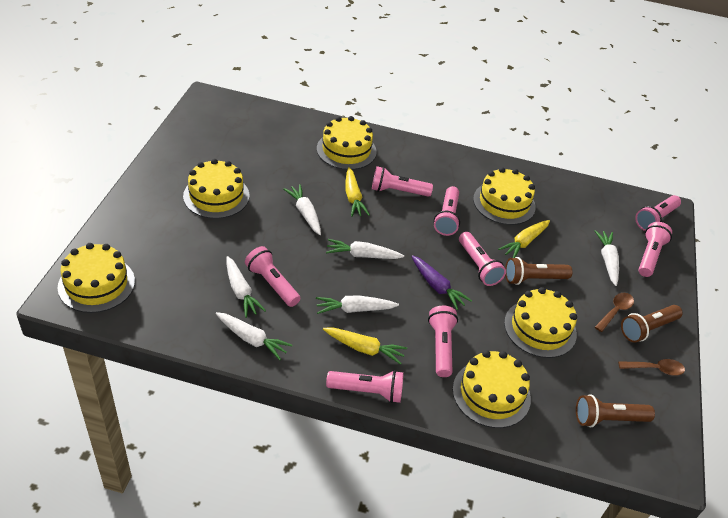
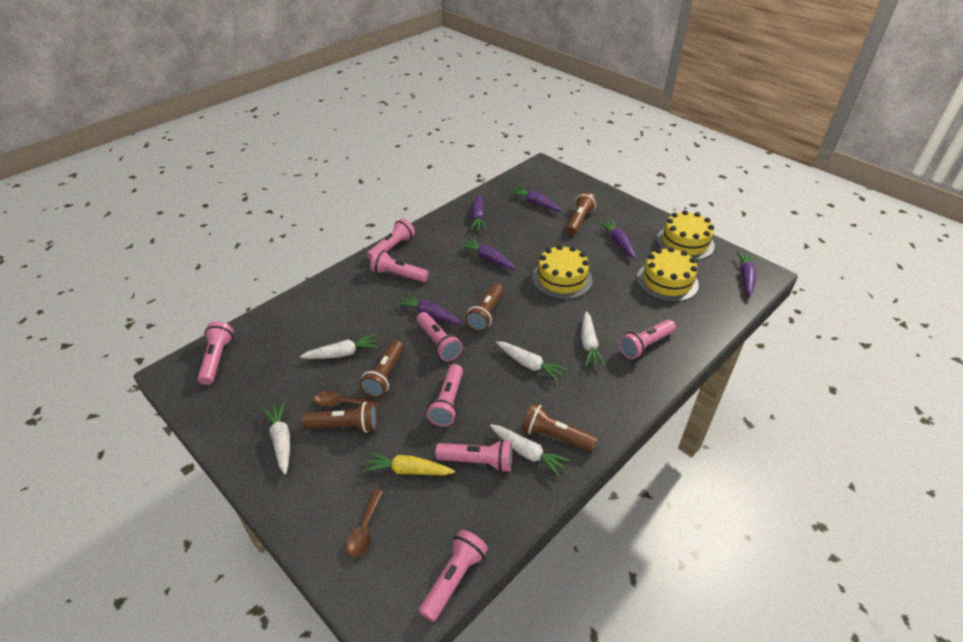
brown flashlight: [505,257,572,285] [576,394,655,427] [621,305,683,343] = 3 -> [302,402,378,433] [360,340,404,398] [465,283,503,331] [522,403,598,452] [566,192,597,235] = 5
purple carrot: [411,255,472,310] = 1 -> [396,293,462,324] [459,238,516,269] [471,195,487,230] [509,186,562,211] [598,219,636,258] [736,251,756,296] = 6
white carrot: [216,312,292,360] [226,256,266,318] [283,184,321,235] [316,295,399,314] [326,239,404,259] [595,230,619,286] = 6 -> [262,402,290,475] [300,334,379,359] [490,425,571,477] [496,341,567,382] [581,311,606,367] = 5
yellow cake: [58,243,135,313] [183,159,249,219] [317,116,376,170] [453,350,531,428] [473,167,536,225] [504,287,577,358] = 6 -> [532,245,593,299] [637,247,699,302] [657,210,715,260] = 3
yellow carrot: [323,327,407,365] [346,167,370,217] [498,220,550,258] = 3 -> [362,452,455,475] = 1

